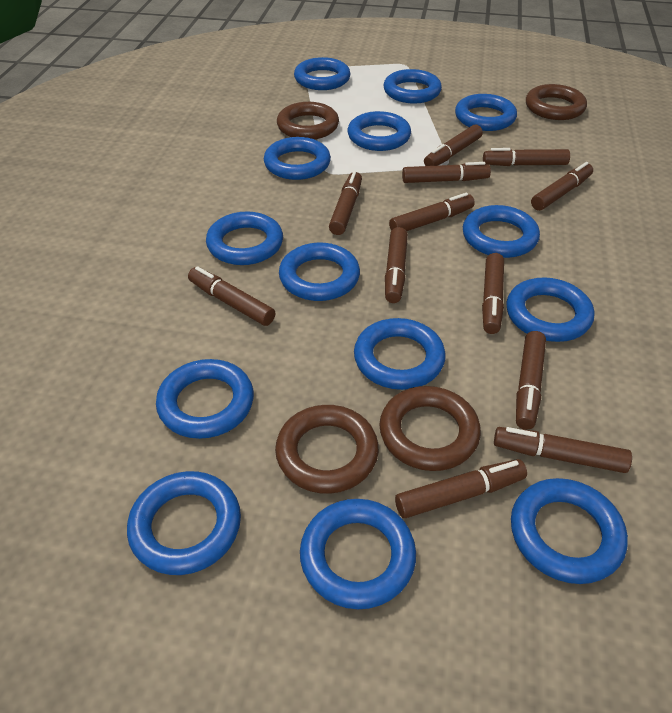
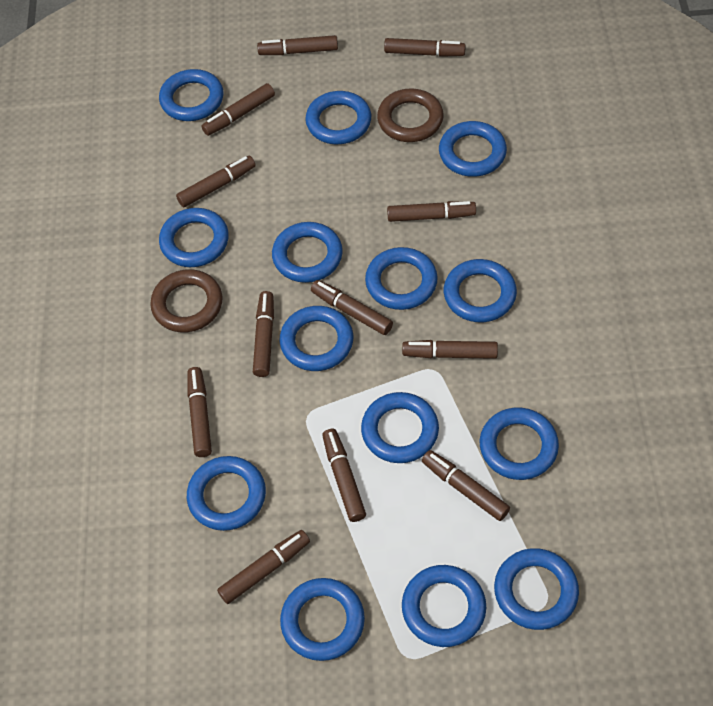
brown ring: [275,405,379,494] [277,102,339,139] [379,386,481,471] [526,84,587,120] = 4 -> [150,269,223,333] [377,89,444,142] = 2

